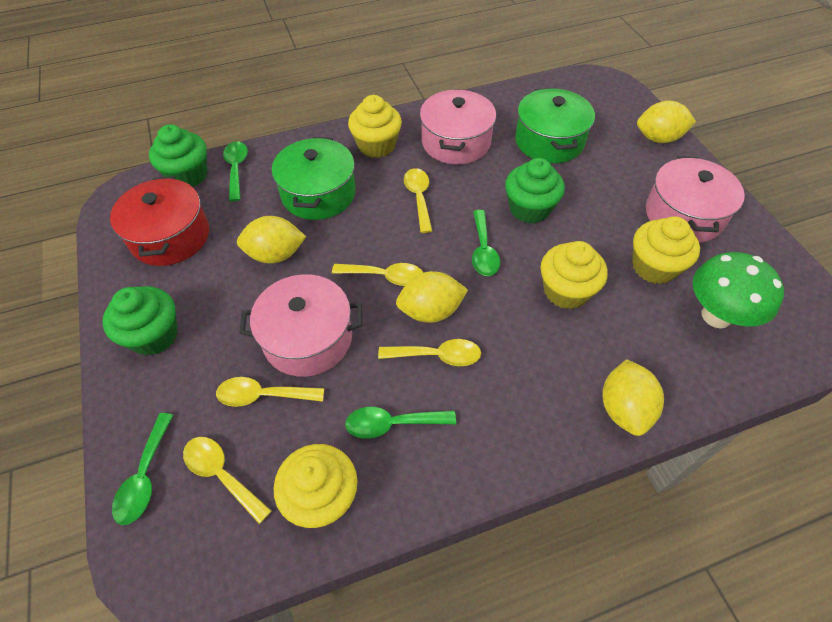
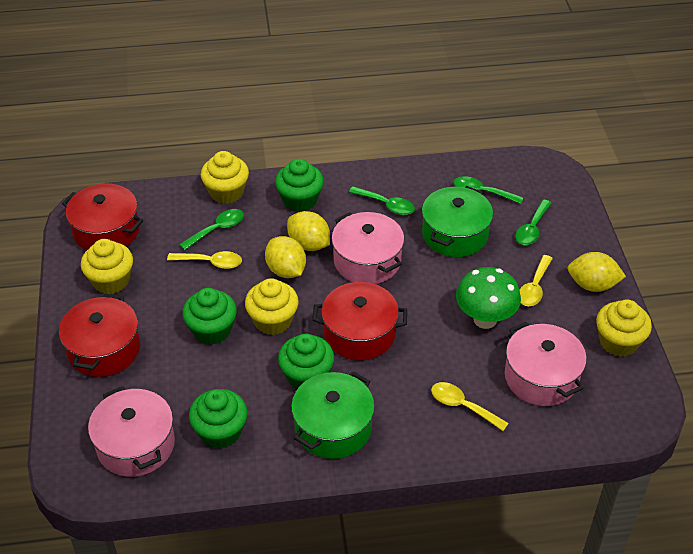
green cupcake: [102,286,178,356] [149,124,207,187] [505,158,565,224] = 3 -> [182,288,237,345] [189,389,248,449] [275,159,324,212] [278,334,334,390] = 4
red pot: [110,176,209,266] = 1 -> [59,294,140,377] [62,184,143,251] [312,282,407,361] = 3
yellow lemon: [237,216,306,264] [396,271,468,323] [602,359,664,436] [637,101,696,143] = 4 -> [265,236,306,278] [287,211,330,251] [568,252,626,292] = 3
yellow spoon: [183,437,272,524] [216,377,324,407] [332,263,423,286] [378,339,481,366] [404,168,432,233] = 5 -> [167,251,242,269] [431,382,509,431] [519,255,553,306] = 3

